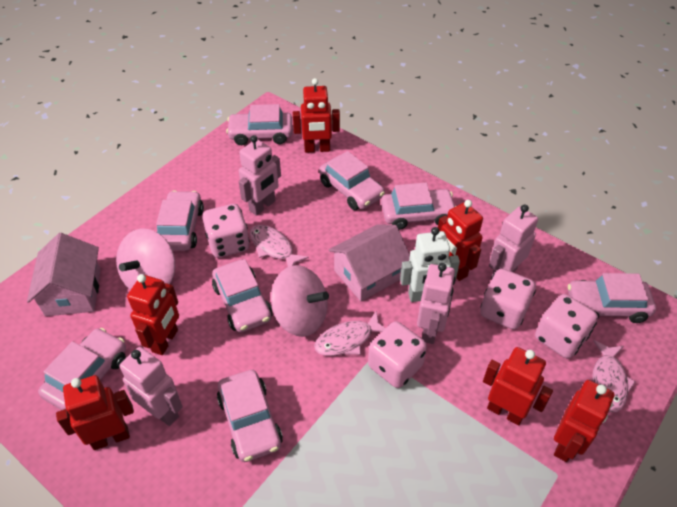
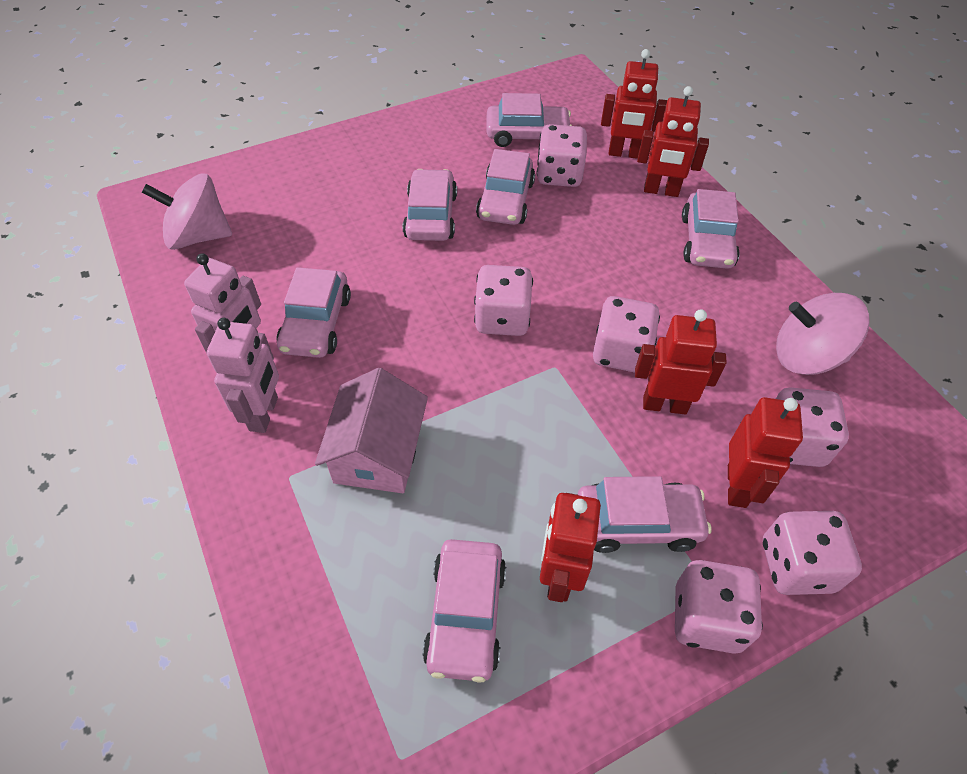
pink car: [38,328,126,410] [156,190,204,251] [212,259,273,332] [217,370,283,462] [226,104,292,145] [319,151,385,210] [381,183,456,230] [568,273,656,323] = 8 -> [276,267,351,358] [403,169,457,241] [423,539,506,683] [476,149,535,225] [486,93,572,147] [577,476,711,553] [682,189,740,269] = 7
pink dice: [202,204,250,258] [368,321,427,388] [480,268,536,329] [535,294,598,359] = 4 -> [474,265,533,336] [537,124,587,187] [593,296,660,373] [675,560,763,654] [763,511,862,595] [776,387,849,467] = 6
pink fish: [250,225,309,267] [314,311,386,356] [592,340,636,412] = 3 -> none = 0
pink house: [27,233,100,316] [328,224,410,301] = 2 -> [315,368,428,493] = 1
pink robot: [119,347,183,426] [238,135,281,216] [417,263,455,344] [489,205,538,280] = 4 -> [184,253,261,353] [207,318,279,433] = 2
red robot: [56,375,134,450] [127,274,179,355] [293,78,340,153] [438,200,483,281] [483,347,553,425] [554,380,615,462] = 6 -> [540,493,601,602] [601,49,667,159] [635,309,727,414] [637,86,709,197] [728,397,803,508] = 5
white robot: [400,227,460,302] = 1 -> none = 0

